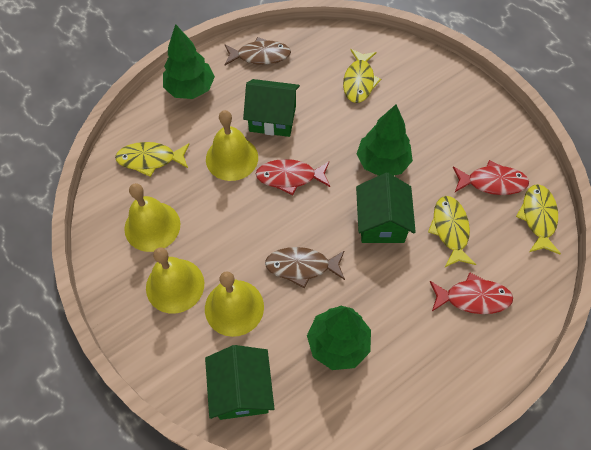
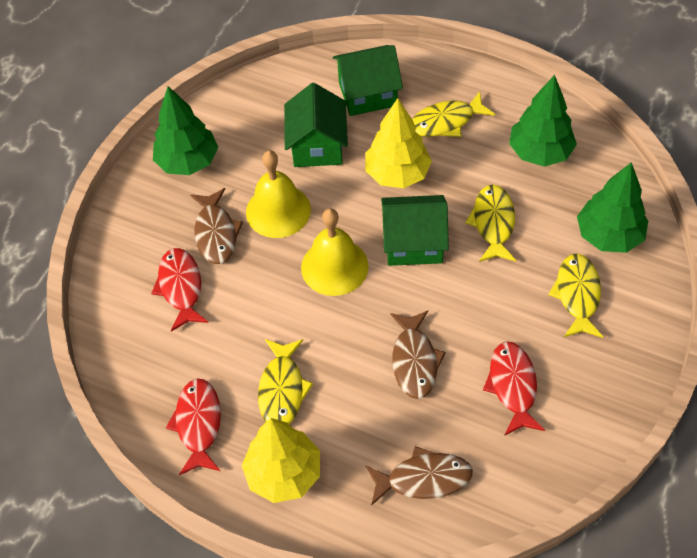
brown fish: [224,37,291,65] [265,247,345,288] = 2 -> [190,188,243,264] [365,446,473,506] [390,311,446,399] = 3
yellow bell: [124,183,180,252] [146,247,204,314] [205,272,264,337] [206,110,258,181] = 4 -> [246,151,311,238] [301,208,369,296] = 2
yellow tree: none = 0 -> [241,418,320,503] [365,98,432,188] = 2

